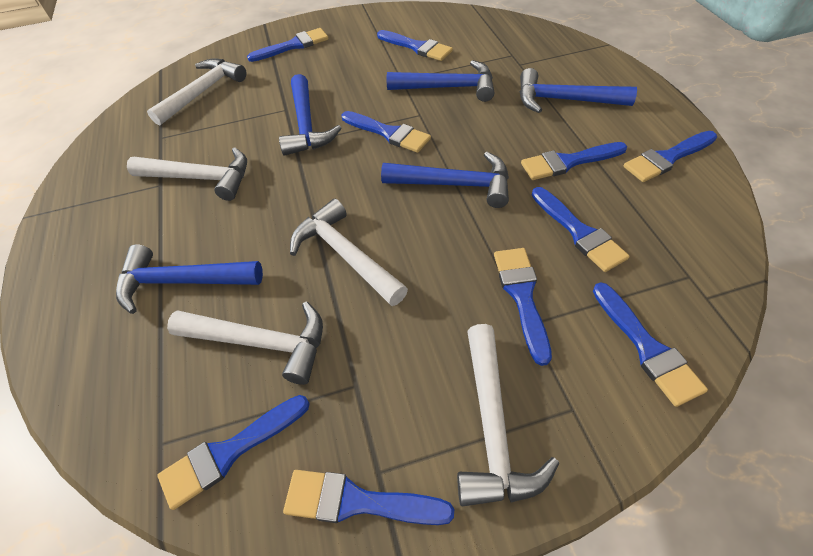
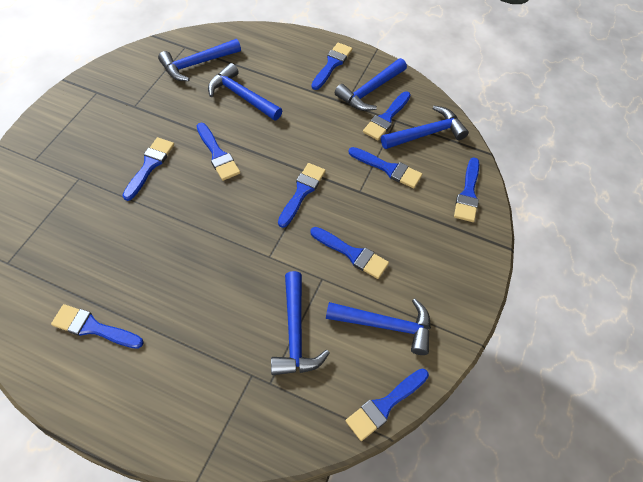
blue hammer: [116,244,263,314] [279,74,341,156] [381,152,509,208] [386,60,495,102] [519,68,637,113] = 5 -> [158,39,241,81] [208,63,282,121] [271,271,330,375] [326,298,431,355] [335,58,407,111] [381,106,469,149] = 6
white hammer: [127,147,247,201] [147,58,247,126] [167,302,323,385] [290,199,408,306] [457,324,559,507] = 5 -> none = 0

